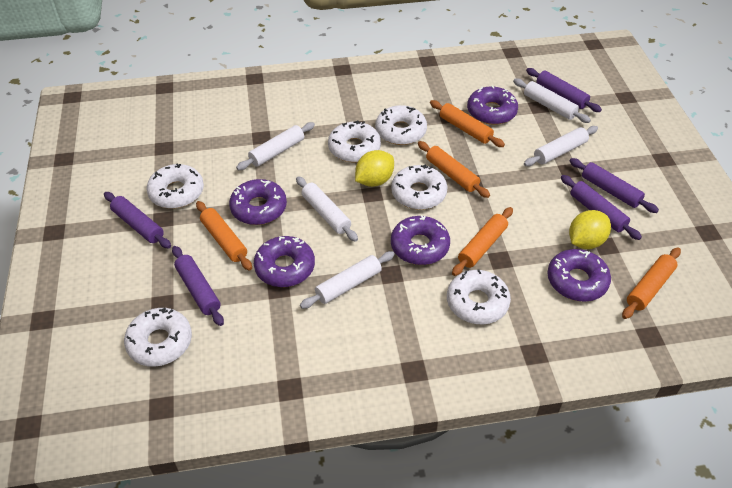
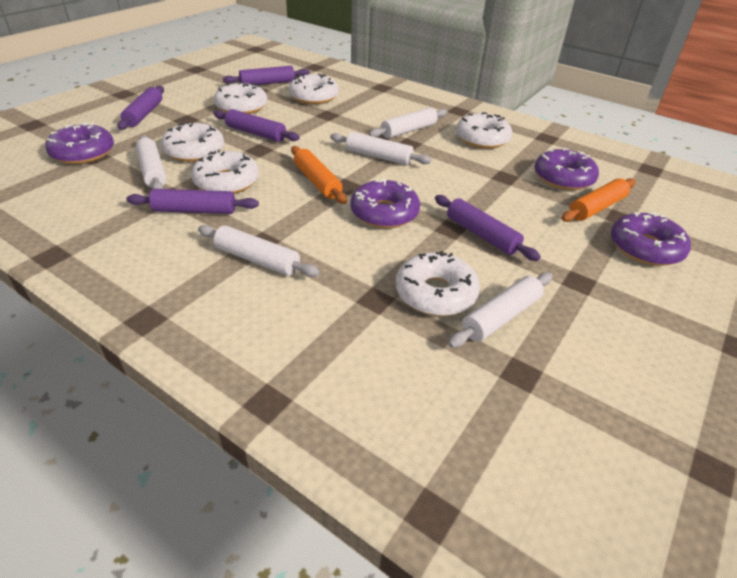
orange rolling pin: [196,201,252,271] [418,141,490,198] [430,100,505,147] [452,207,513,276] [622,247,681,319] = 5 -> [291,146,347,204] [561,178,635,222] = 2
purple donut: [229,179,287,225] [254,236,315,287] [391,215,450,265] [467,85,518,125] [547,249,611,302] = 5 -> [45,123,114,164] [351,179,420,228] [535,148,599,190] [611,212,691,266] = 4
yellow lemon: [355,150,394,187] [569,210,611,249] = 2 -> none = 0

